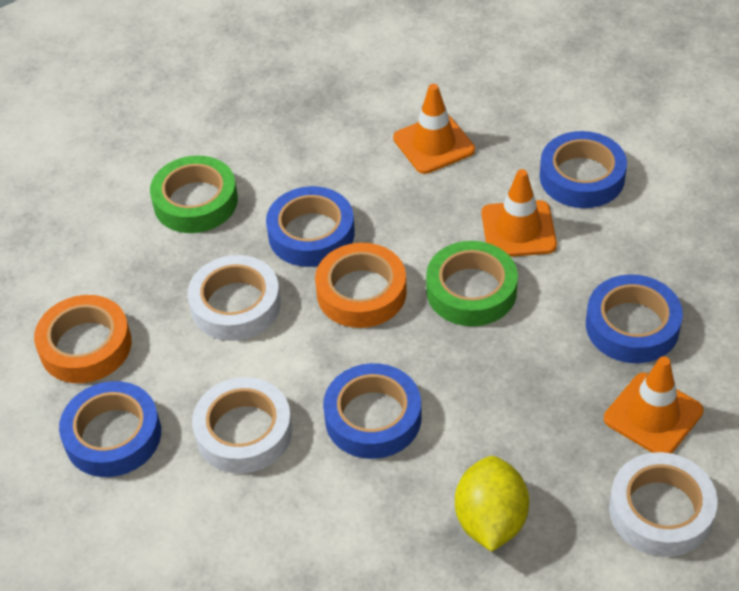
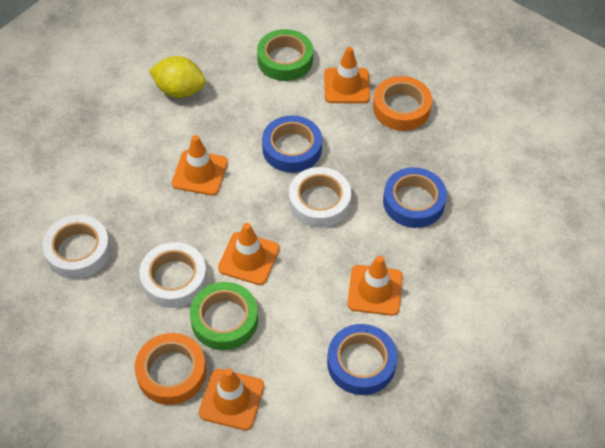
blue tape: [59,381,161,477] [266,186,355,267] [323,363,422,459] [540,131,627,208] [586,274,683,363] = 5 -> [262,115,322,173] [327,324,397,395] [383,167,447,228] = 3
orange traffic cone: [393,84,475,174] [481,169,557,257] [604,356,704,454] = 3 -> [172,135,228,195] [199,368,264,430] [218,223,279,285] [324,47,370,103] [347,256,403,316] = 5

